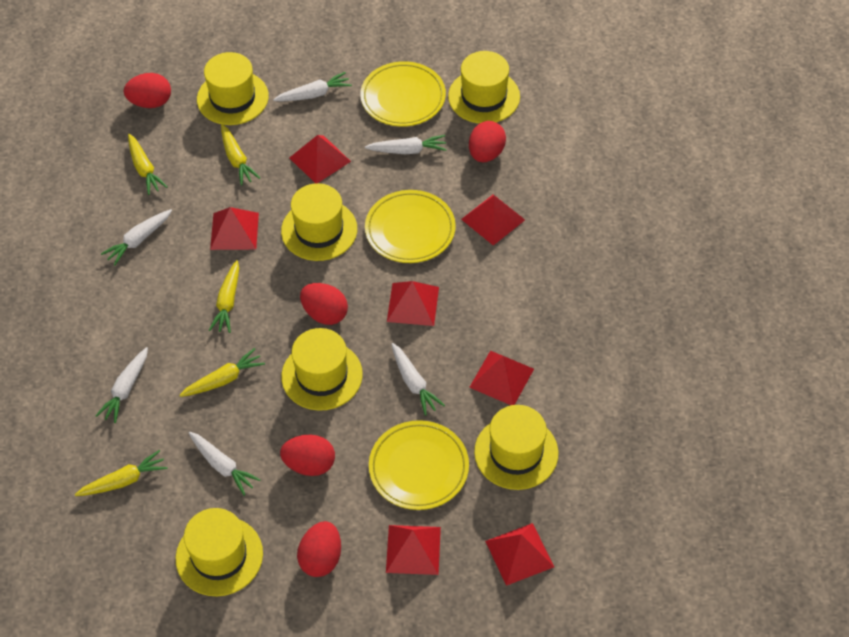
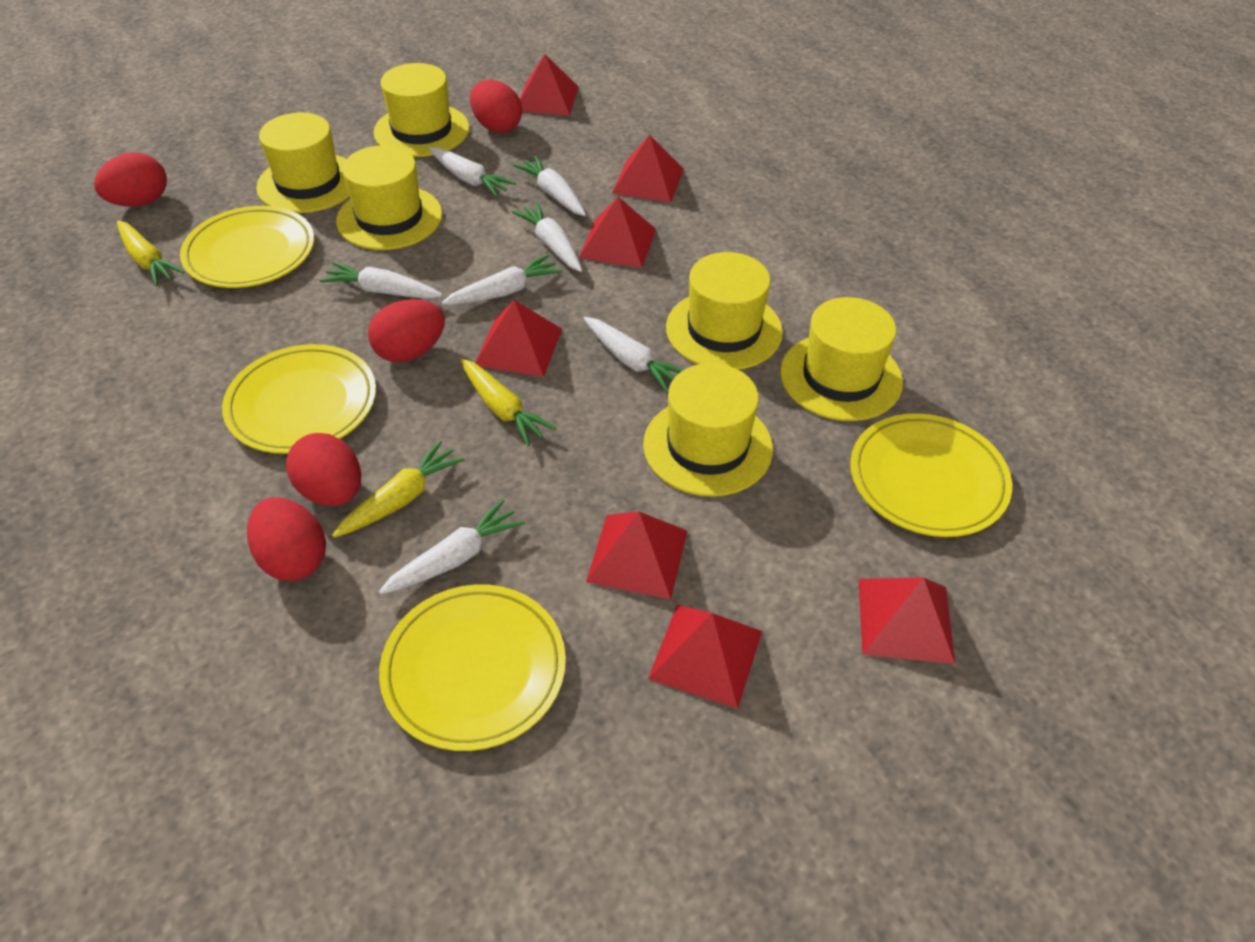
white carrot: [95,347,148,423] [101,209,172,266] [189,432,261,496] [273,72,352,102] [365,135,447,154] [392,343,445,416] = 6 -> [320,262,442,299] [379,499,525,594] [429,147,516,197] [442,255,562,305] [512,202,582,272] [513,155,586,216] [584,317,683,392] = 7
yellow carrot: [75,450,168,496] [128,134,167,195] [179,348,265,397] [209,260,239,333] [221,124,260,185] = 5 -> [117,220,185,286] [332,440,465,538] [461,359,556,446] = 3
yellow plate: [360,61,446,127] [365,190,456,263] [369,420,469,510] = 3 -> [180,206,314,288] [222,344,376,454] [379,584,566,751] [850,413,1012,537] = 4

